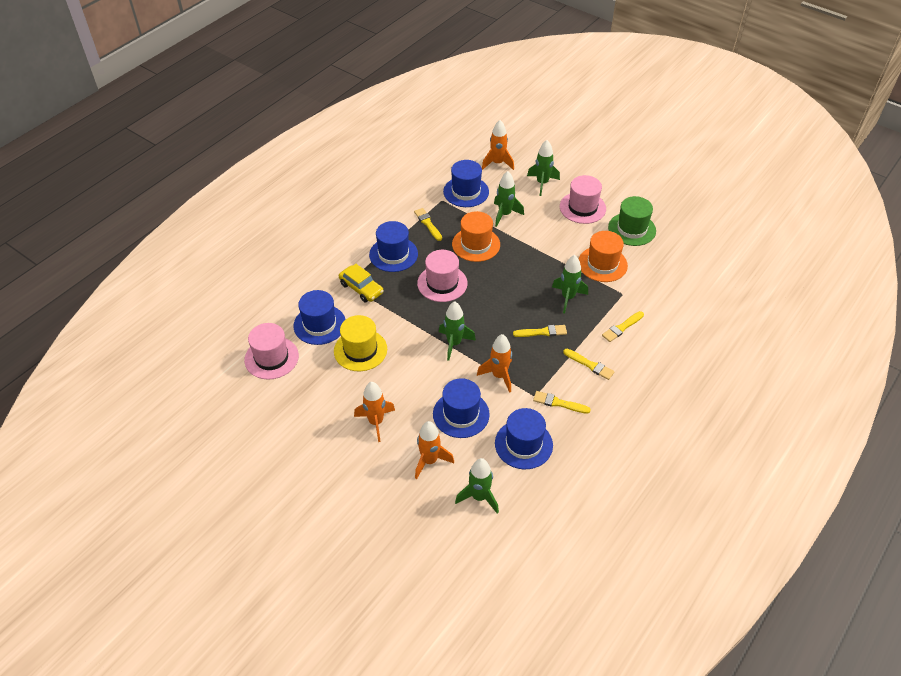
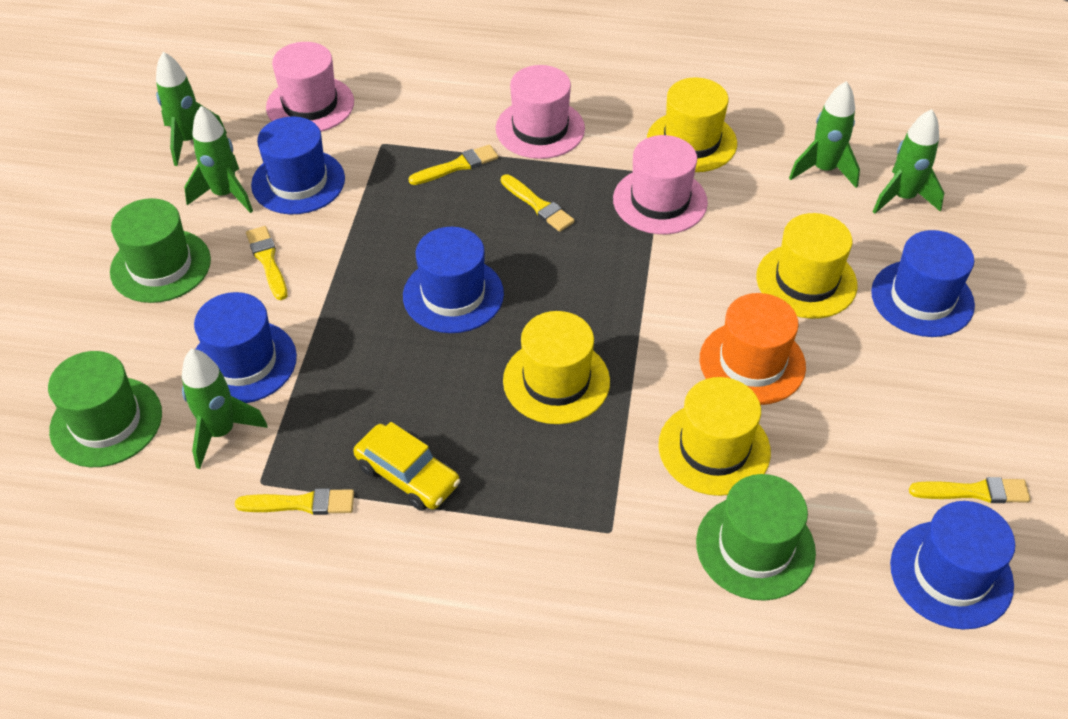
green hat: [608,196,656,246] = 1 -> [48,351,162,467] [110,198,211,303] [696,474,816,601] = 3
orange hat: [452,211,500,262] [579,231,628,282] = 2 -> [700,293,806,405] = 1
orange rocket: [354,382,395,442] [415,421,454,479] [477,334,512,393] [482,120,514,170] = 4 -> none = 0
yellow hat: [334,315,387,371] = 1 -> [503,311,610,424] [647,77,737,172] [658,377,771,496] [756,213,857,319] = 4

